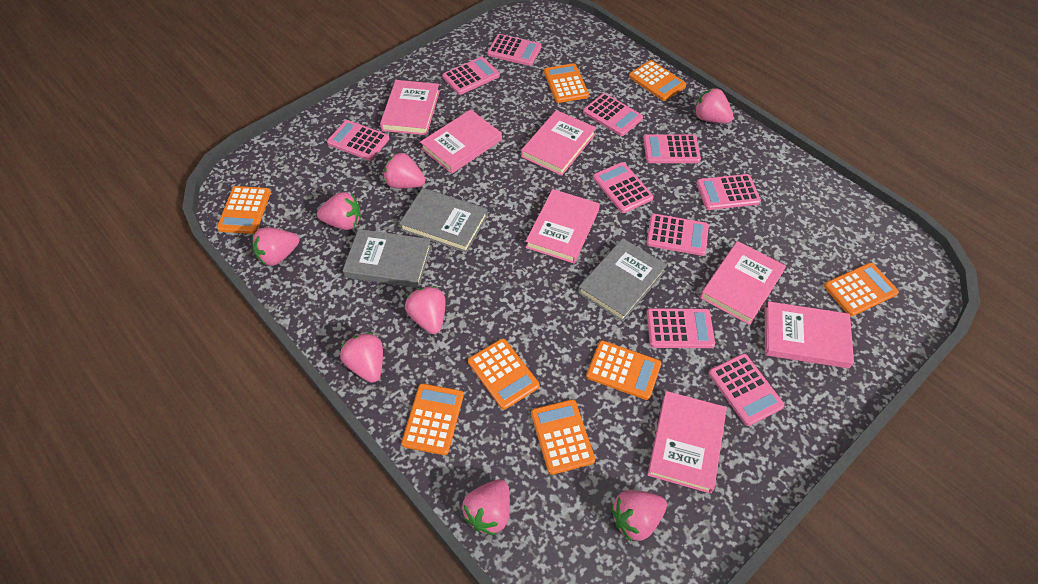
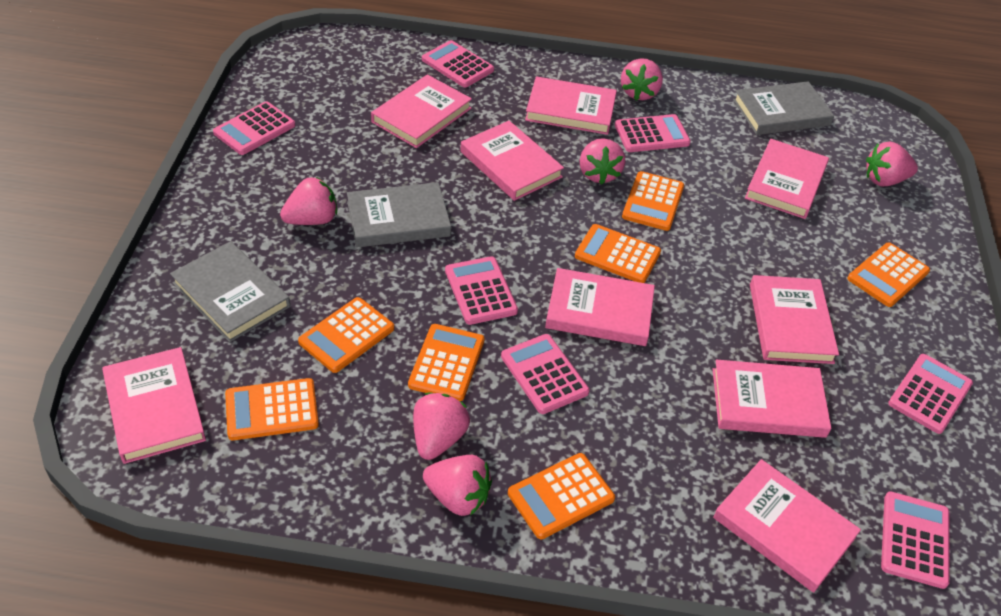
orange calculator: [217,186,271,234] [401,383,464,455] [468,339,540,410] [531,399,595,475] [544,63,589,103] [586,340,662,400] [629,60,686,101] [824,263,899,316] = 8 -> [225,378,319,440] [298,297,394,373] [408,324,485,401] [508,453,615,539] [575,224,661,283] [622,171,684,231] [848,243,930,307] = 7
pink book: [380,80,440,135] [420,109,502,174] [521,110,596,176] [526,189,600,264] [647,391,727,494] [700,241,786,325] [765,301,854,368] = 7 -> [102,347,206,464] [371,75,472,148] [460,121,564,201] [525,76,617,135] [545,268,655,346] [713,360,831,438] [713,459,861,593] [745,139,829,219] [750,275,839,364] = 9
pink calculator: [327,120,389,161] [442,57,500,95] [487,34,542,66] [583,93,643,136] [593,162,654,213] [643,134,701,163] [646,214,709,256] [647,308,715,348] [696,174,761,210] [709,353,785,426] = 10 -> [213,102,295,155] [422,40,494,87] [445,256,518,325] [501,334,590,414] [615,114,691,152] [881,491,950,589] [888,354,973,434] = 7
pink strawberry: [252,227,299,266] [317,192,361,230] [340,333,383,383] [383,152,425,188] [405,286,446,334] [462,479,510,535] [611,490,667,541] [694,88,734,123] = 8 -> [280,177,337,225] [413,393,470,460] [423,455,492,516] [580,138,625,185] [621,58,663,101] [866,142,918,187] = 6

